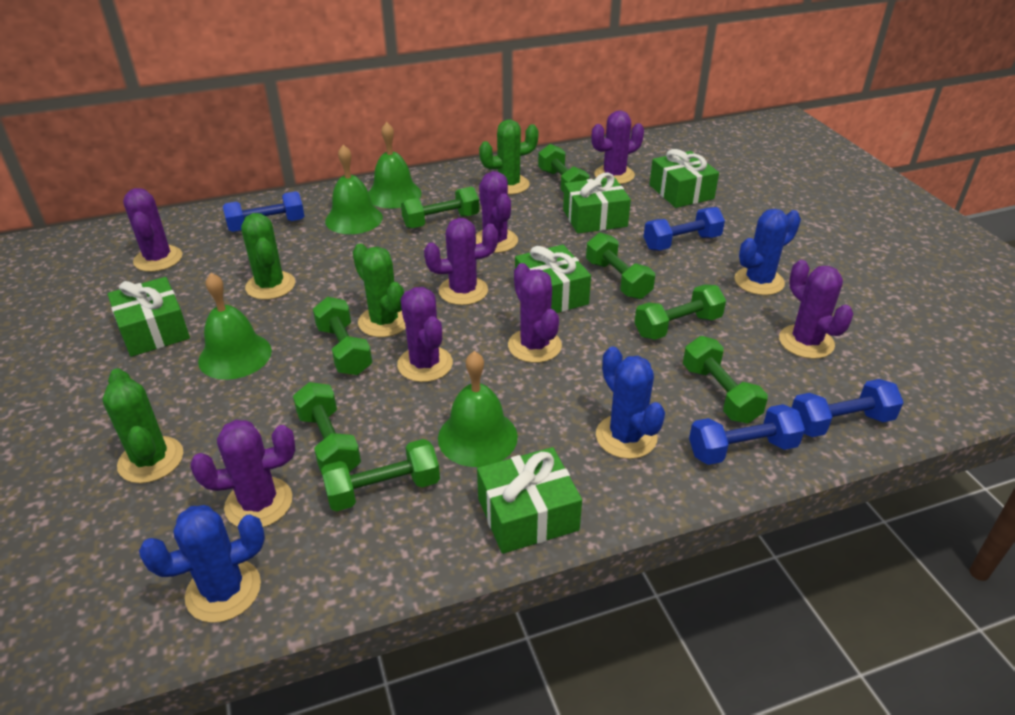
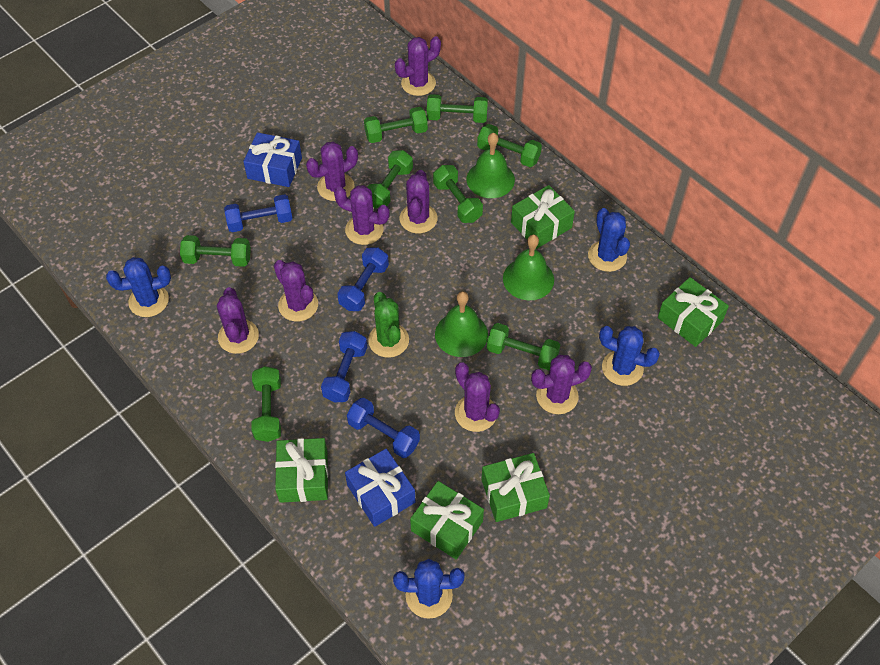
blue cactus: [139,505,265,623] [596,347,665,459] [734,209,801,295] = 3 -> [106,257,171,317] [393,559,464,619] [588,208,630,272] [599,326,660,386] = 4
blue gift: none = 0 -> [243,132,302,187] [345,449,416,527] = 2
green bell: [198,273,272,380] [325,145,383,234] [368,122,422,208] [438,351,518,467] = 4 -> [435,291,488,357] [467,133,515,198] [503,235,554,300] = 3
green cactus: [103,368,184,483] [241,213,295,300] [353,244,406,337] [479,120,539,195] = 4 -> [368,292,409,358] = 1

